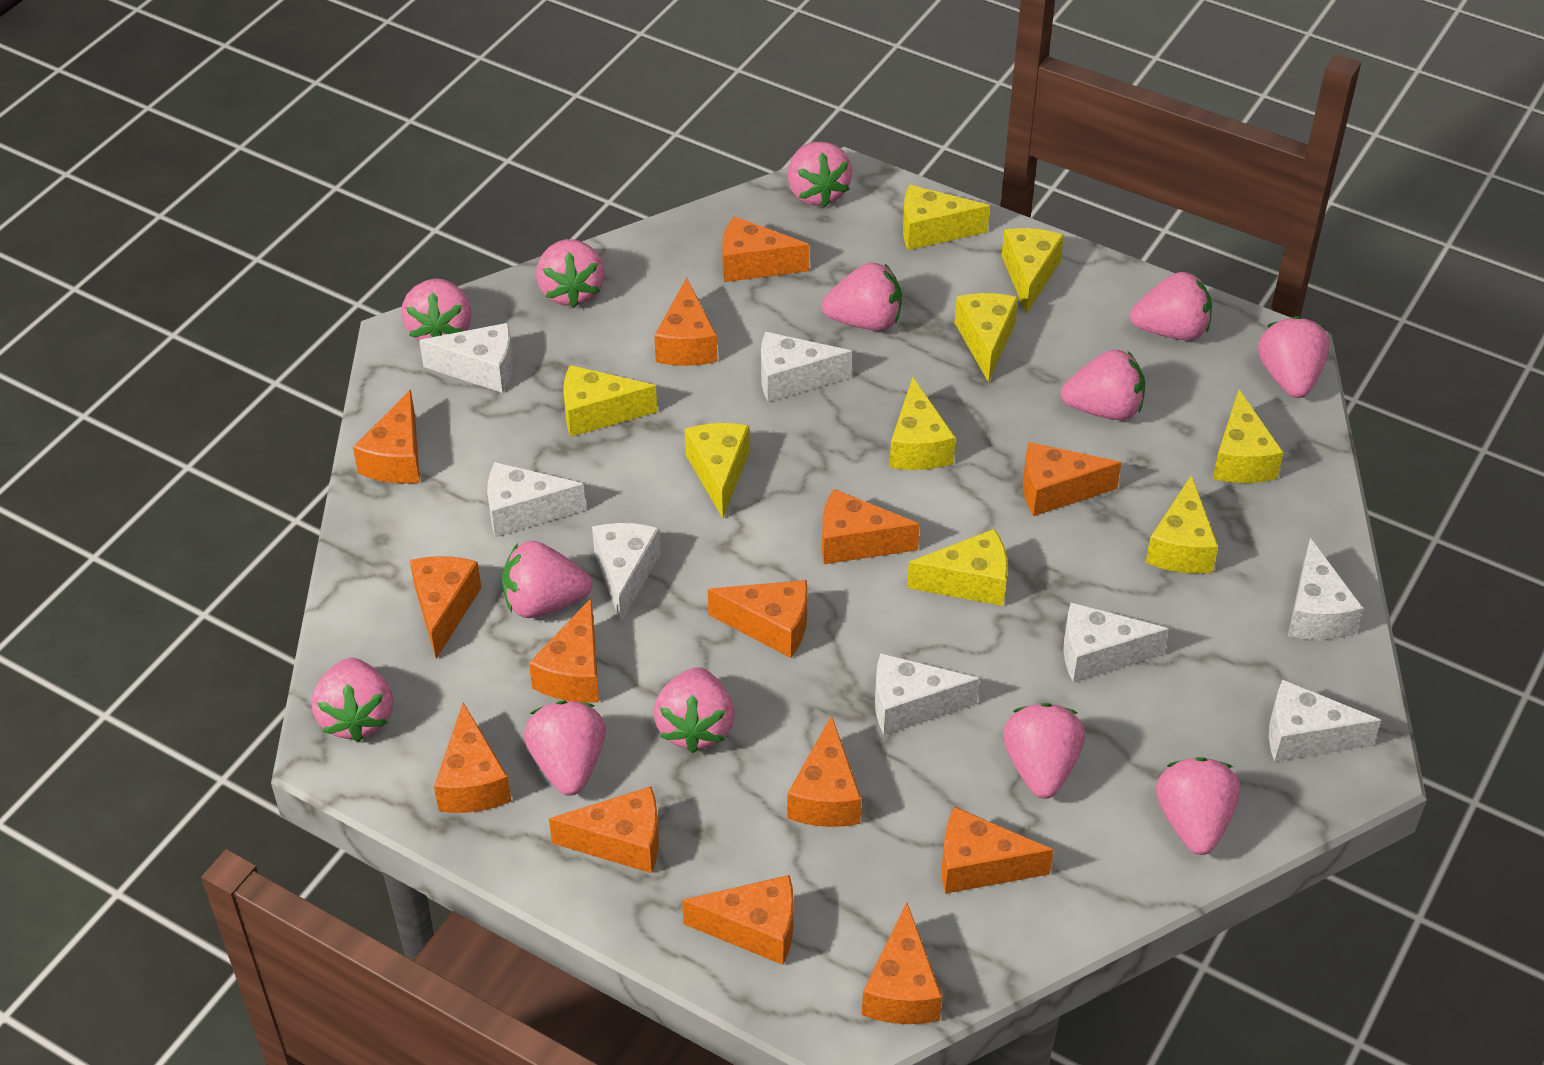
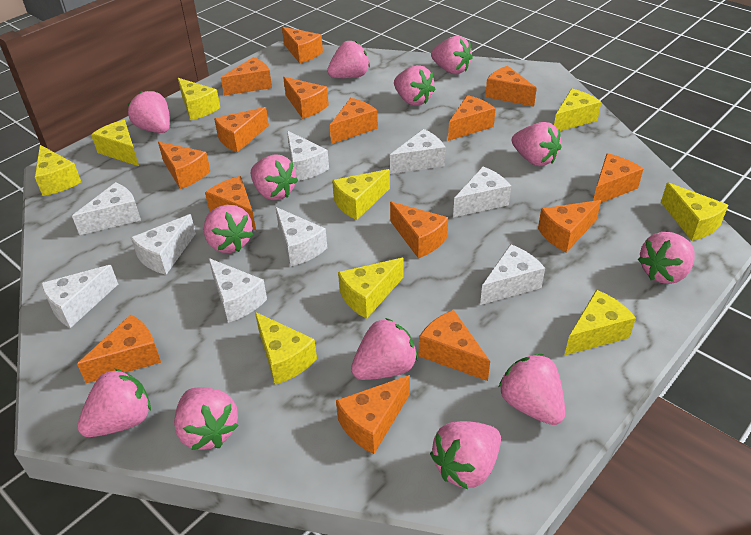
orange cheese: [353,389,420,484] [410,556,481,659] [434,702,511,813] [529,598,599,703] [549,787,659,873] [654,278,717,366] [682,875,794,965] [708,580,808,658] [722,216,809,282] [787,715,861,827] [822,489,920,564] [862,903,942,1024] [942,807,1054,894] [1023,442,1122,516] = 14 -> [77,315,161,383] [158,141,210,189] [205,176,256,231] [214,107,269,152] [221,57,272,96] [282,27,323,63] [283,77,329,119] [330,98,378,144] [336,375,410,454] [390,202,448,258] [419,310,490,381] [448,95,496,141] [485,66,537,107] [538,200,601,253] [593,153,643,203] = 15
white cheese: [419,323,513,393] [487,462,586,537] [592,523,661,623] [761,332,852,402] [875,653,980,735] [1063,602,1169,682] [1269,680,1381,762] [1288,538,1363,640] = 8 -> [41,265,118,328] [72,182,141,235] [131,214,196,275] [209,258,267,323] [276,207,327,266] [287,130,329,181] [390,129,446,174] [453,166,511,217] [480,244,545,305] = 9

